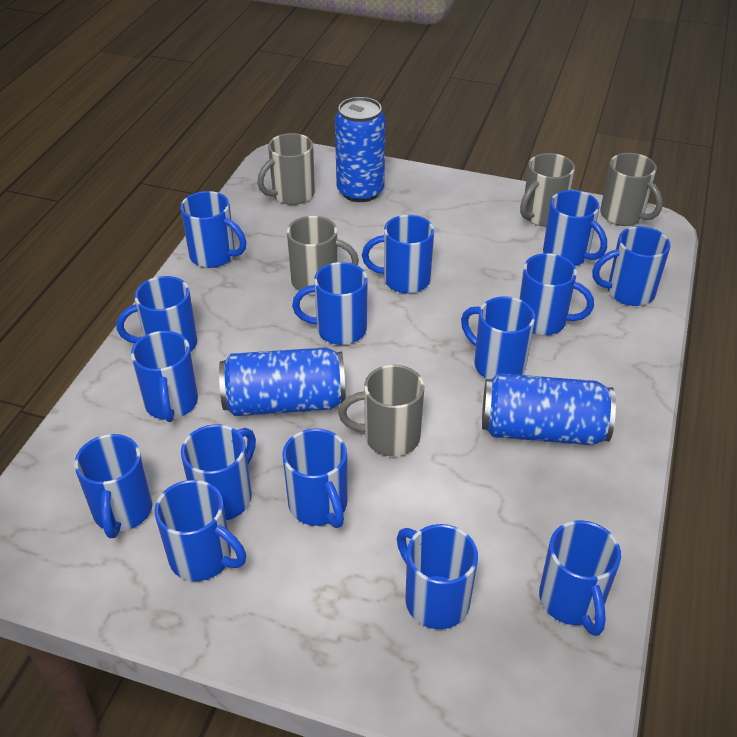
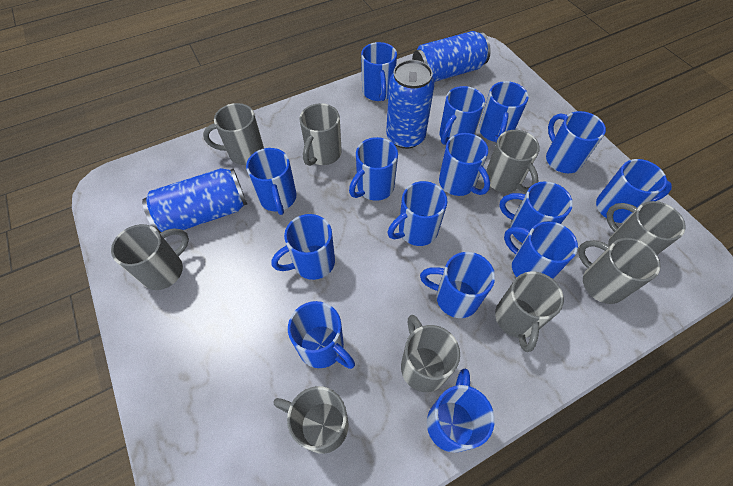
grey mug: [257,133,315,205] [287,216,359,295] [338,365,424,456] [520,153,575,226] [600,153,663,226] = 5 -> [111,224,189,290] [203,103,264,165] [273,386,348,454] [300,103,342,166] [401,315,460,392] [486,130,540,193] [495,272,564,352] [578,238,661,304] [607,201,686,255] = 9

